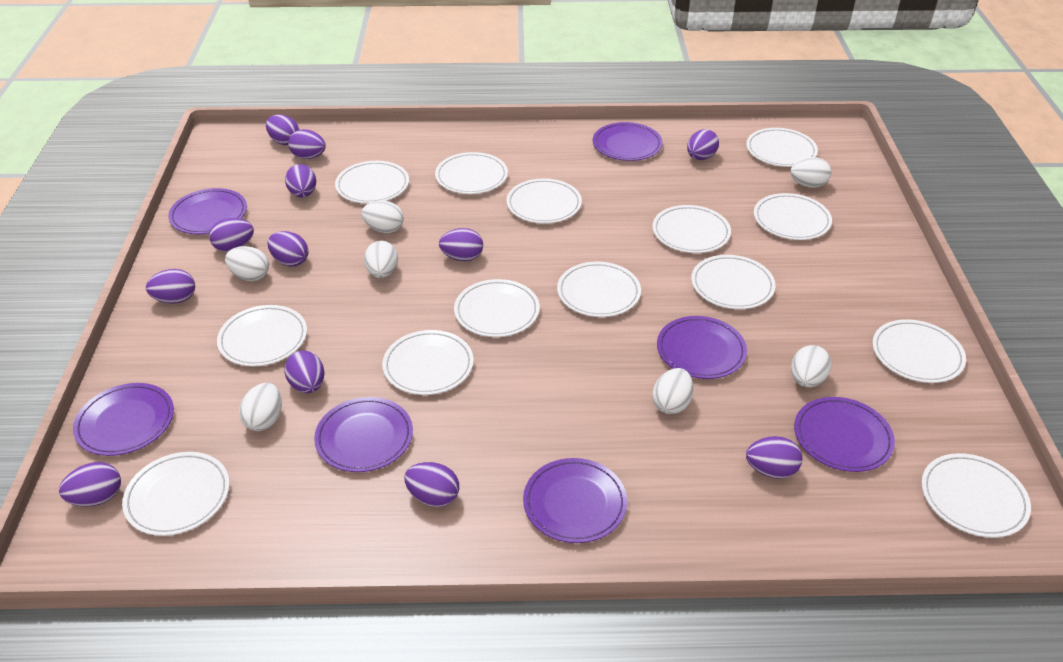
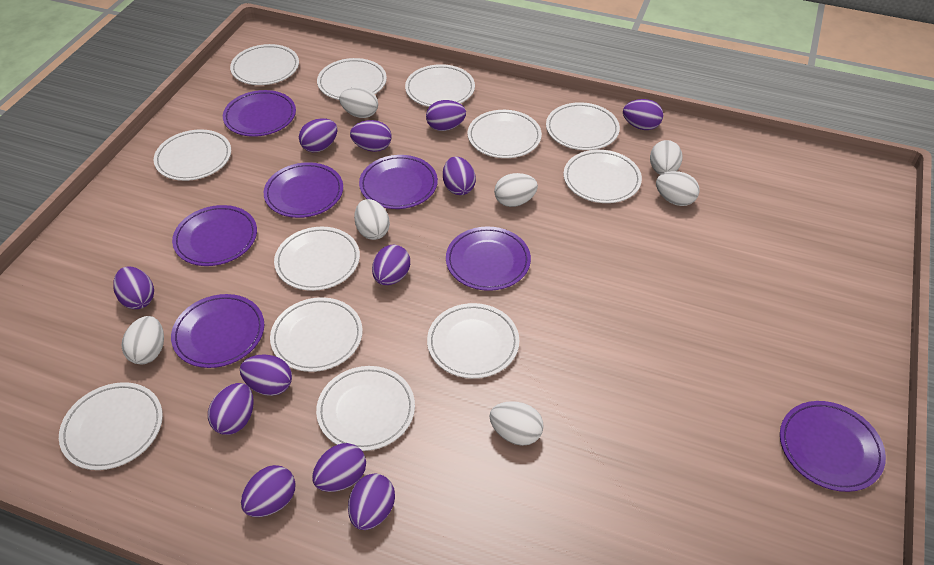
white plate: [122,452,230,536] [217,305,307,366] [335,161,409,204] [382,330,473,395] [435,152,508,194] [454,279,540,337] [506,178,582,224] [557,262,641,317] [652,205,731,253] [691,255,776,309] [746,128,818,167] [754,193,832,240] [872,319,966,383] [921,453,1031,538] = 14 -> [59,382,163,470] [153,129,231,181] [230,44,299,85] [270,297,363,372] [274,227,360,291] [316,366,415,451] [317,58,387,100] [405,64,475,107] [427,303,519,378] [468,110,542,158] [546,102,620,150] [563,150,642,203] = 12

